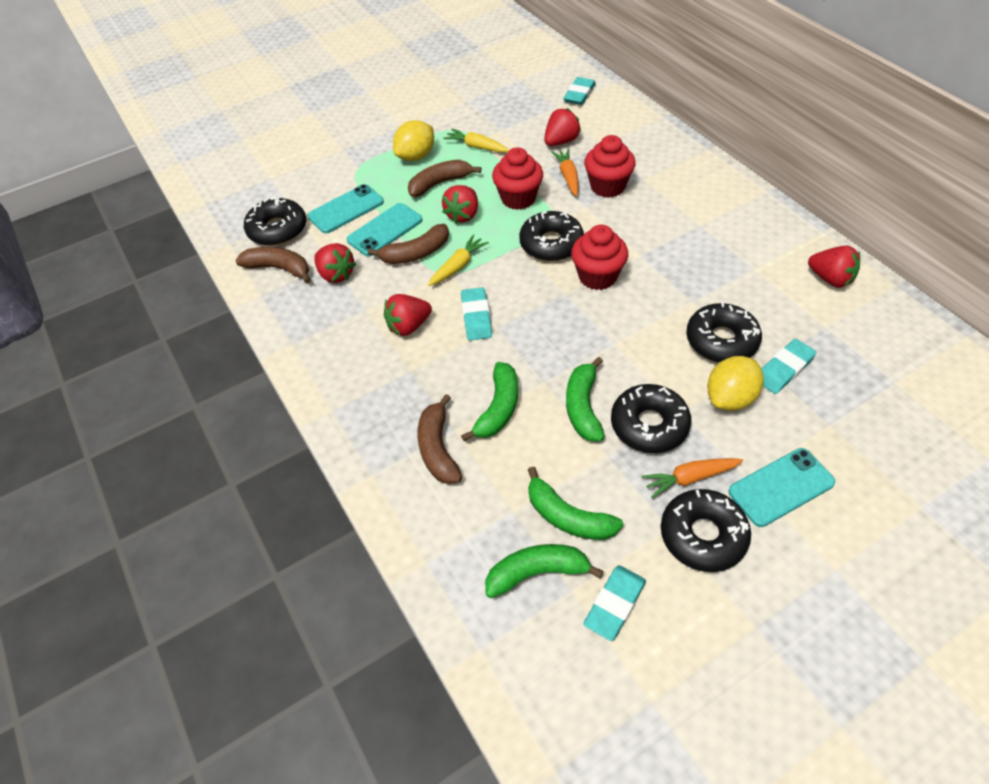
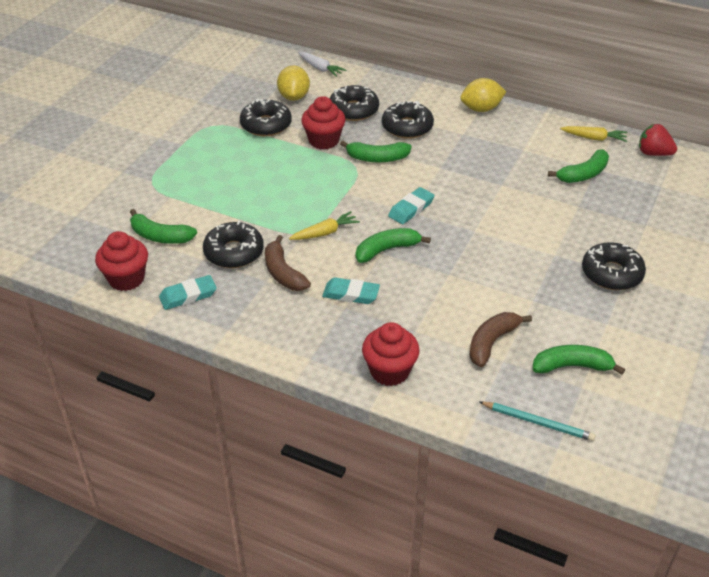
brown banana: [235,247,311,283] [368,224,449,264] [408,160,481,197] [417,394,462,484] = 4 -> [265,235,311,291] [469,312,532,367] = 2
green banana: [461,362,518,442] [485,544,604,598] [528,467,623,540] [566,357,605,441] = 4 -> [130,209,197,244] [340,141,411,163] [356,228,431,263] [533,345,625,375] [548,149,609,183] = 5
orange carrot: [551,149,578,197] [642,458,743,498] = 2 -> none = 0
red strawberry: [314,243,356,283] [384,294,432,336] [442,185,478,223] [544,108,581,146] [808,246,860,288] = 5 -> [639,124,677,156] = 1
turquoise eraser: [461,287,492,341] [563,77,596,105] [583,565,646,641] [761,339,816,394] = 4 -> [159,275,217,310] [322,278,380,304] [388,187,434,224] = 3
turquoise pencil: none = 0 -> [480,402,596,441] = 1
turquoise phone: [308,184,384,233] [347,203,422,256] [729,448,835,527] = 3 -> none = 0
white carrot: none = 0 -> [298,52,346,77] = 1

